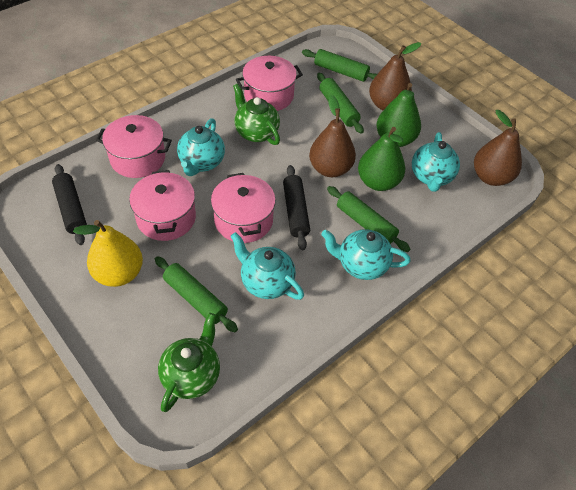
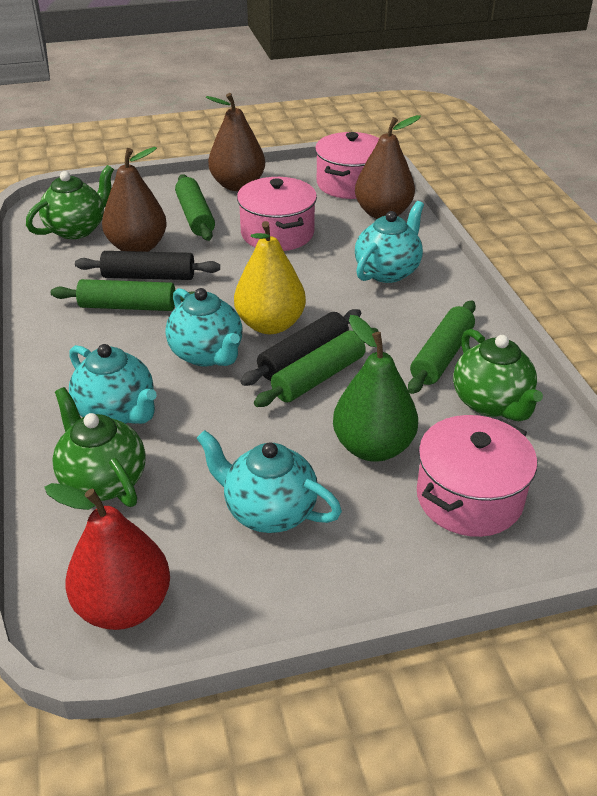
green pear: [358,127,405,191] [376,83,421,147] = 2 -> [333,315,418,462] = 1
green teapot: [158,313,220,412] [233,84,280,145] = 2 -> [26,165,114,239] [52,387,146,507] [453,329,543,421] = 3
pink pot: [96,115,172,178] [129,170,196,241] [211,173,276,243] [236,56,303,111] = 4 -> [237,177,317,251] [315,132,379,199] [417,415,537,537] = 3
red pear: none = 0 -> [44,483,170,630] = 1

